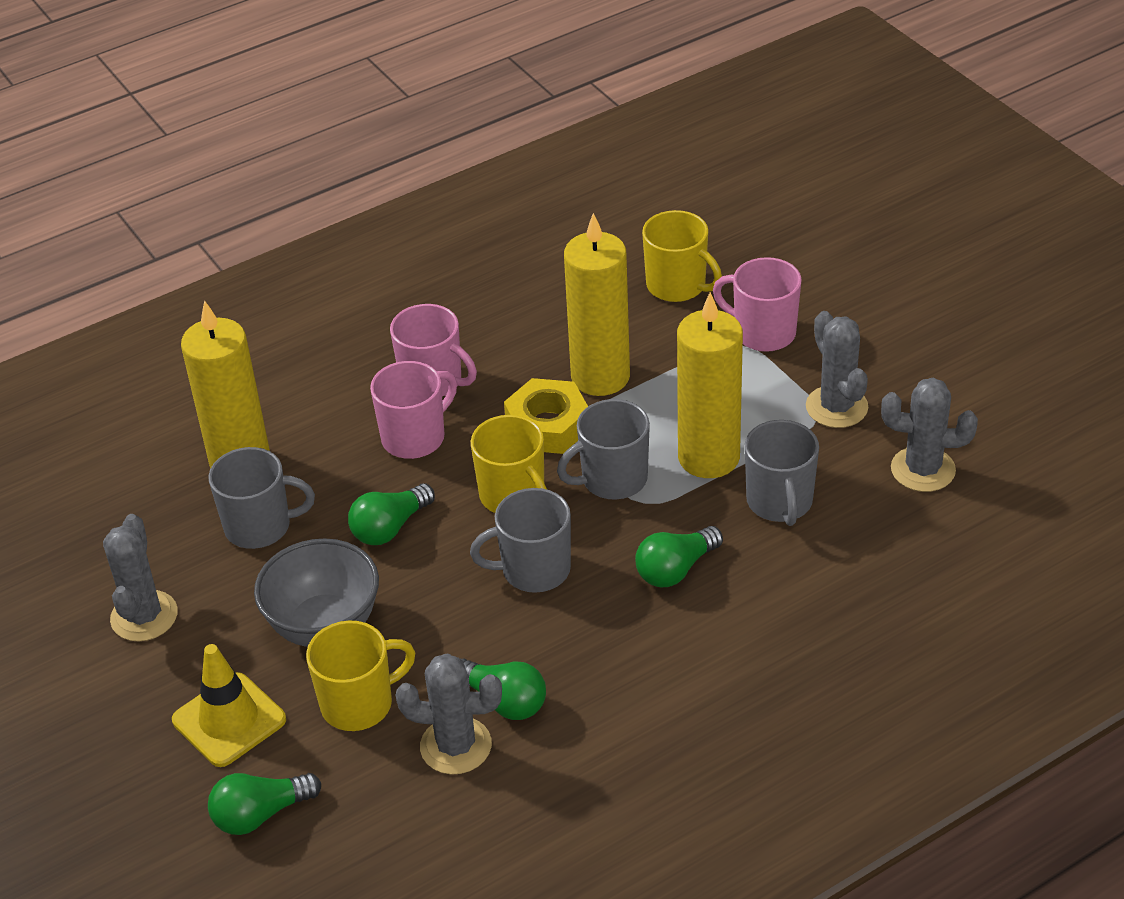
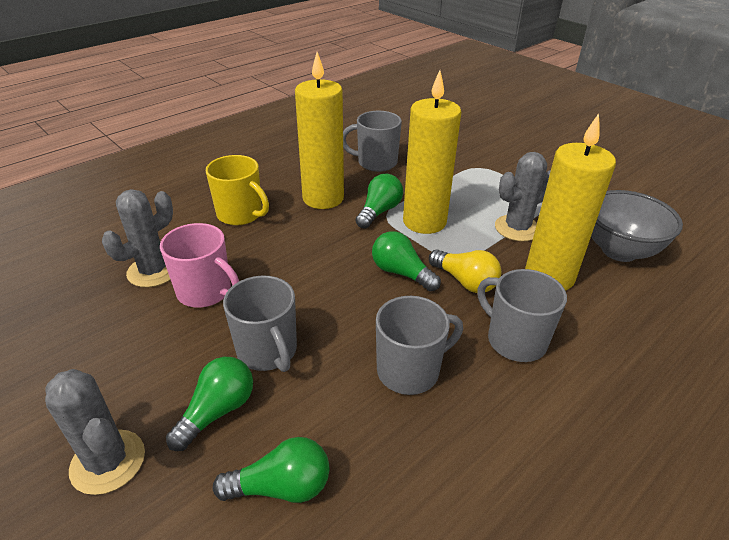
grey cactus: [103,514,178,642] [396,653,502,775] [806,311,869,428] [881,378,978,492] = 4 -> [45,369,145,495] [102,189,173,287] [495,152,551,241] = 3
pink mug: [370,361,457,459] [390,304,477,396] [713,257,802,352] = 3 -> [160,223,239,307] = 1
yellow light bulb: none = 0 -> [429,250,501,293] = 1
yellow mug: [306,621,415,731] [471,415,547,513] [642,210,722,302] = 3 -> [206,155,269,225] = 1
yellow nut: [504,378,588,454] = 1 -> none = 0
yellow traffic cone: [172,644,286,767] = 1 -> none = 0

